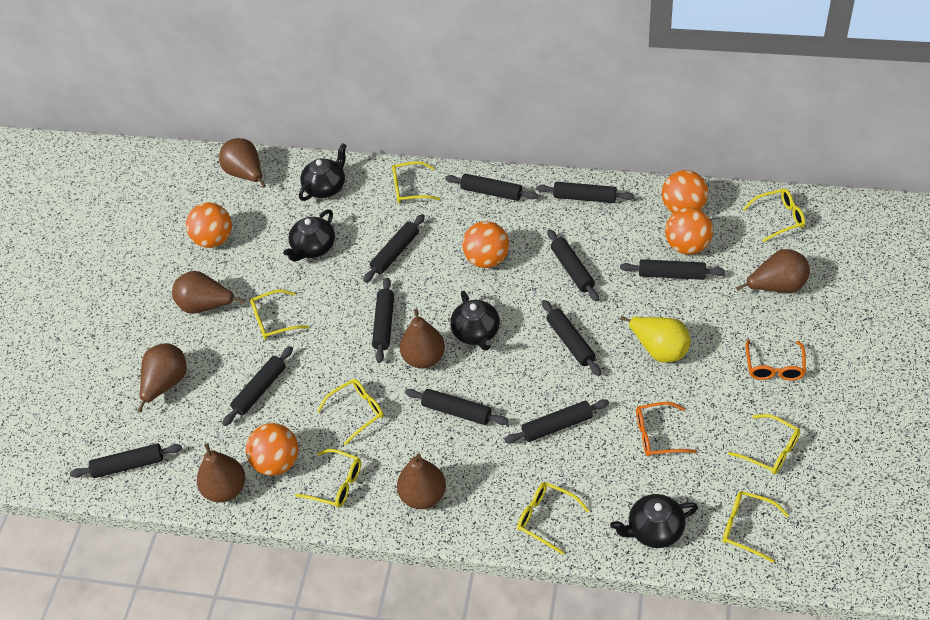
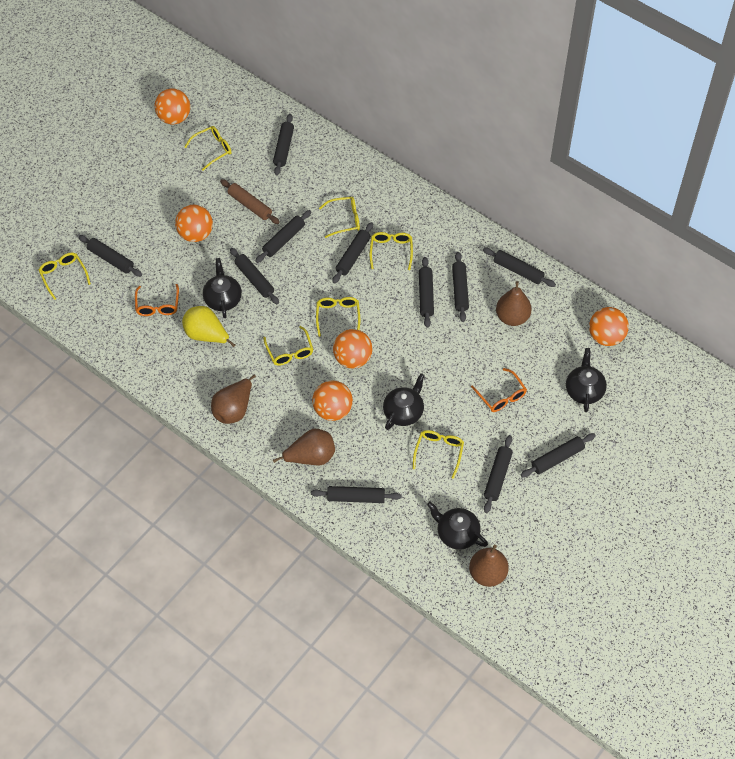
brown pear: [138,343,187,413] [172,271,245,314] [197,443,245,502] [219,138,266,188] [397,454,446,509] [400,309,445,369] [736,249,810,293] = 7 -> [211,375,256,424] [273,429,335,465] [469,545,509,587] [496,281,532,326] = 4
brown rolling pin: none = 0 -> [220,179,280,224] = 1
yellow glasses: [250,290,309,340] [295,449,361,508] [317,379,384,445] [392,161,440,203] [517,482,589,555] [723,491,789,563] [728,414,800,474] [743,189,805,242] = 8 -> [39,253,91,300] [185,126,231,171] [264,326,313,366] [316,297,360,337] [319,197,360,238] [370,232,413,270] [413,430,464,479] = 7

